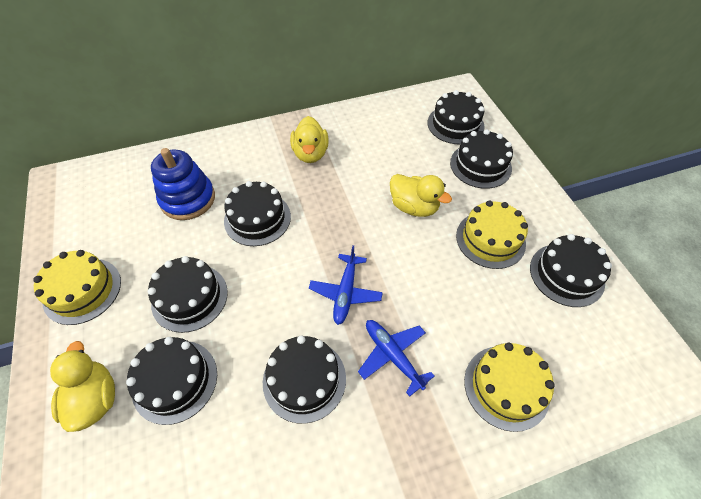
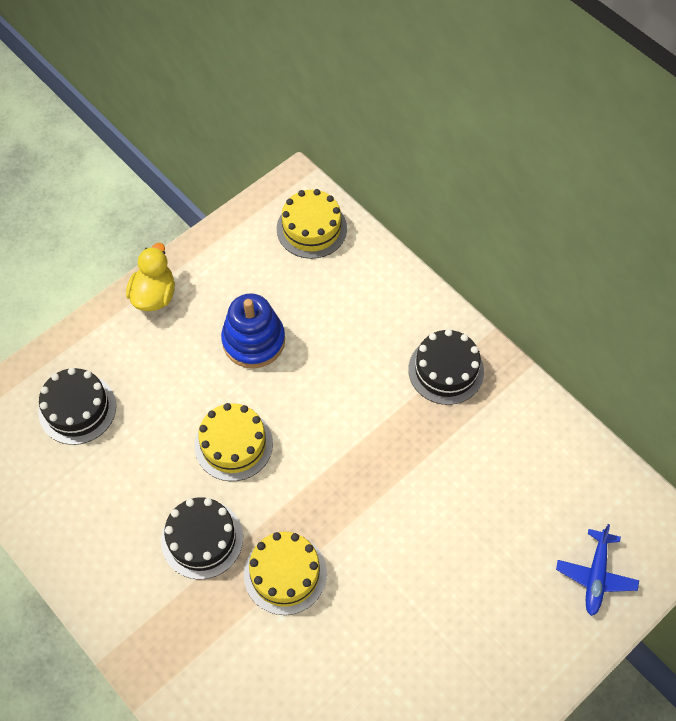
black cake: [126,337,217,425] [148,256,228,333] [224,181,291,246] [263,336,346,424] [428,90,485,144] [450,129,513,189] [530,234,612,307] = 7 -> [38,368,116,445] [161,497,243,579] [408,329,484,405] = 3
blue plane: [309,245,383,325] [358,320,435,397] = 2 -> [556,524,639,616] = 1
yellow duck: [50,341,115,432] [290,116,329,163] [390,174,452,217] = 3 -> [126,243,175,311] = 1

